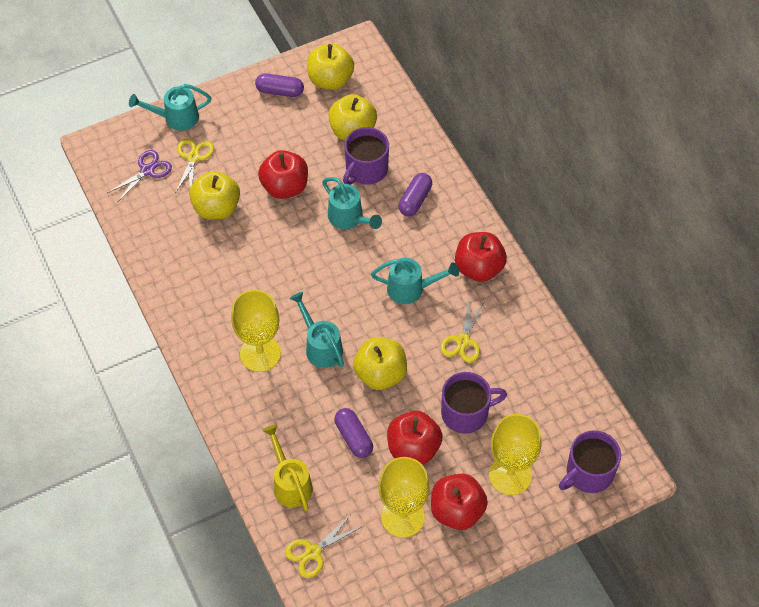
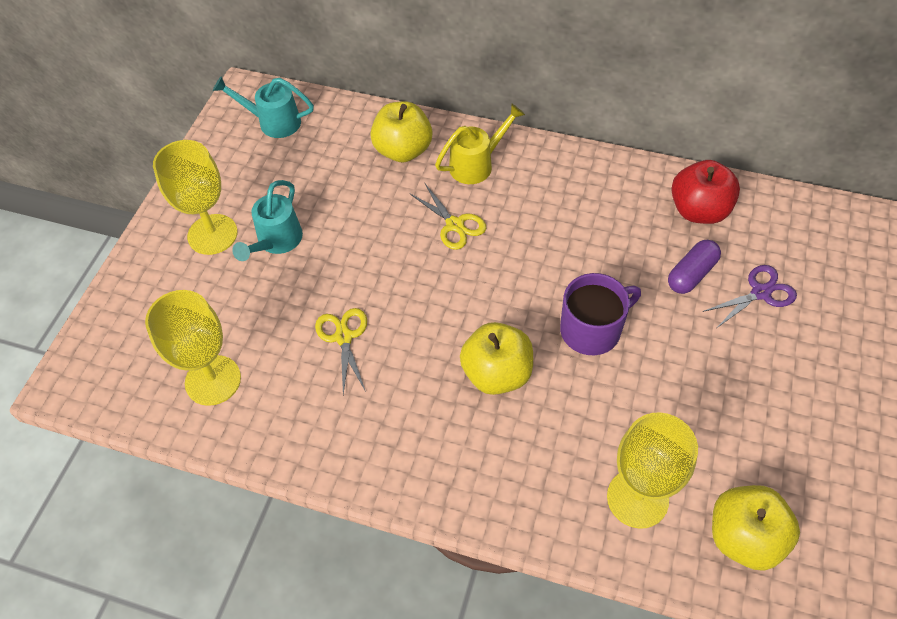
purple capsule: [255,73,304,97] [334,408,373,458] [399,173,432,216] = 3 -> [668,240,721,294] = 1
purple mug: [343,127,389,185] [441,372,507,434] [559,430,621,493] = 3 -> [560,273,641,355] = 1
red apple: [258,150,308,199] [387,411,443,465] [431,474,488,530] [455,232,507,282] = 4 -> [671,160,740,224] = 1
turquoise watering can: [129,84,211,131] [290,292,344,368] [322,177,382,229] [371,258,459,304] = 4 -> [213,76,314,138] [232,180,303,261] = 2
yellow apple: [189,171,240,220] [307,43,354,90] [328,94,377,141] [353,338,407,390] = 4 -> [370,101,432,162] [460,322,533,395] [712,485,800,571] = 3
yellow scissors: [175,139,214,194] [285,516,361,578] [440,301,484,363] = 3 -> [315,308,367,395] [409,184,486,250] = 2

